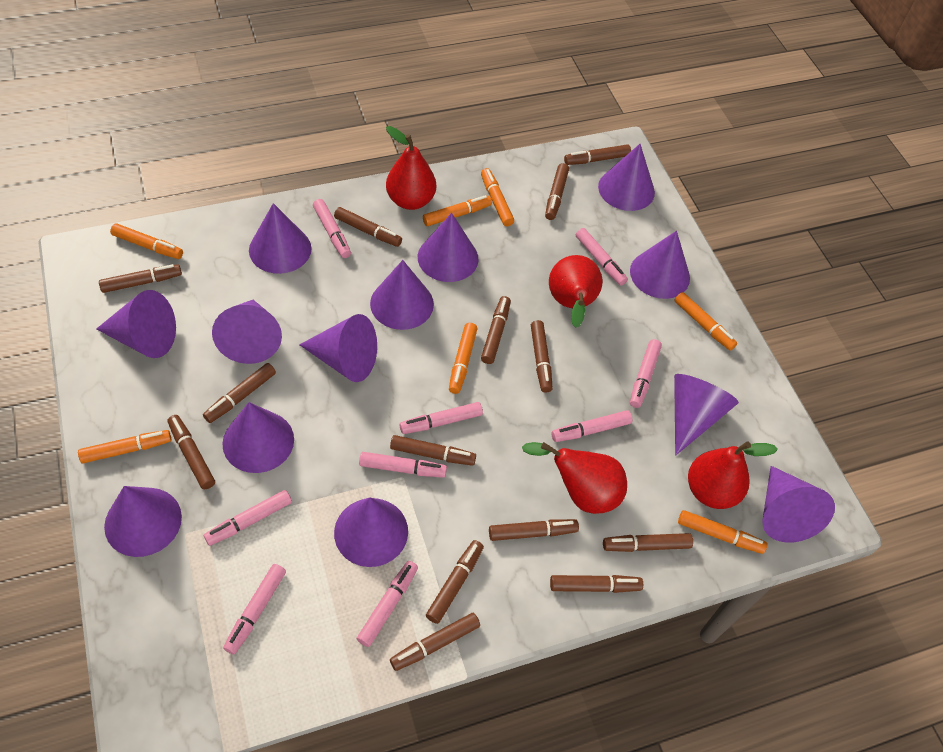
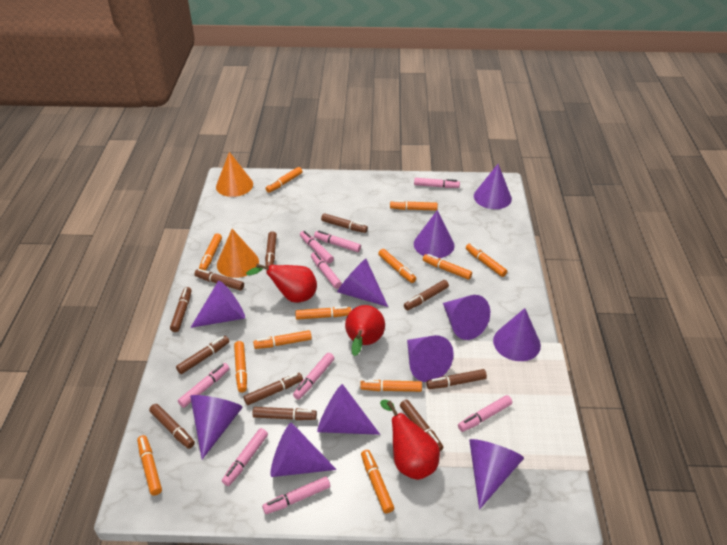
brown marker: [99,264,182,293] [168,415,215,489] [203,363,276,423] [334,207,402,247] [390,435,476,466] [390,613,480,671] [426,540,484,624] [481,296,511,364] [489,519,579,541] [531,320,553,393] [545,163,569,220] [550,575,643,593] [564,144,631,165] [603,533,693,552] = 14 -> [149,404,195,449] [170,287,192,332] [176,336,230,374] [195,269,244,291] [244,373,303,405] [252,407,317,420] [265,231,277,267] [321,213,368,233] [400,400,444,451] [404,280,449,310] [426,369,487,389] = 11
orange cone: none = 0 -> [216,152,253,197] [217,229,259,278] = 2
orange marker: [78,430,171,463] [110,223,183,259] [423,195,492,226] [449,323,477,394] [481,168,514,226] [674,292,737,350] [678,510,767,554] = 7 -> [137,435,162,496] [199,233,222,271] [234,341,247,392] [253,330,312,349] [266,167,302,193] [295,306,351,320] [360,380,422,392] [361,450,394,513] [378,249,416,283] [390,200,438,211] [423,254,472,280] [466,244,507,277] = 12
purple cone: [96,290,176,358] [104,486,182,557] [212,300,282,364] [222,402,294,473] [249,203,312,274] [299,314,377,382] [334,497,408,567] [370,260,434,330] [418,213,479,282] [598,144,655,211] [630,231,690,299] [674,374,739,456] [763,466,835,543] = 13 -> [190,281,245,328] [190,395,243,460] [270,423,337,477] [317,384,380,435] [337,259,388,307] [407,335,454,382] [414,210,455,258] [443,295,490,340] [469,439,524,510] [474,164,512,209] [493,308,541,361] = 11
red pear: [386,126,436,210] [522,442,627,514] [549,255,602,328] [688,441,778,509] = 4 -> [246,264,317,303] [345,305,385,356] [380,400,440,480] = 3

